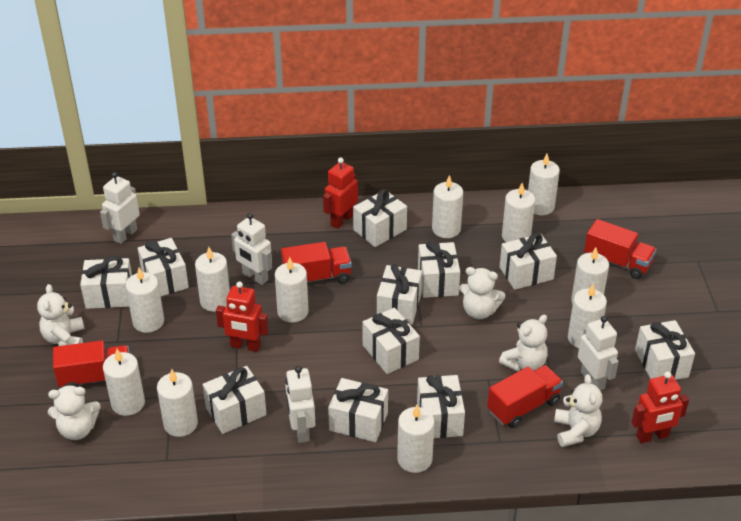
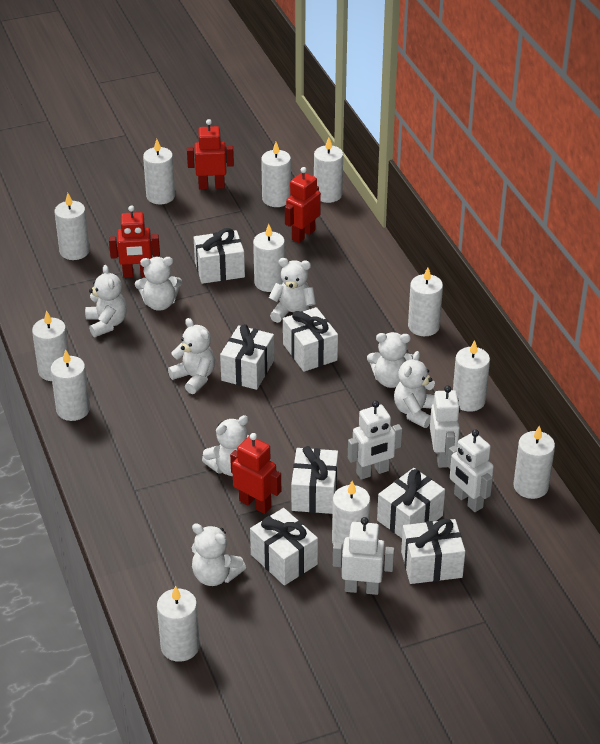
red robot: [216,281,269,352] [323,158,358,229] [631,371,689,443] = 3 -> [109,205,160,278] [187,119,234,189] [230,433,281,514] [285,167,321,243] = 4
red truck: [53,340,129,387] [281,242,352,283] [487,365,563,428] [584,219,656,279] = 4 -> none = 0
white candle: [103,349,145,416] [126,268,164,333] [157,369,198,437] [195,247,230,312] [275,257,309,323] [397,405,435,473] [432,175,463,238] [502,183,535,242] [528,154,560,215] [568,284,607,348] [571,248,609,304] = 11 -> [32,310,70,381] [51,349,90,421] [54,193,90,260] [143,139,175,204] [157,585,200,662] [253,224,285,292] [261,142,291,207] [314,137,343,203] [332,481,370,553] [408,267,443,336] [453,340,490,412] [513,425,555,499] = 12
white gift: [80,256,132,309] [138,238,189,296] [203,366,267,434] [328,378,388,442] [353,189,407,247] [362,308,420,374] [377,264,422,325] [417,375,465,438] [418,241,460,298] [500,233,557,290] [635,320,695,380] = 11 -> [194,228,245,284] [220,324,274,390] [250,508,318,586] [283,307,338,372] [291,446,338,514] [377,468,445,538] [401,519,465,584] = 7
white teddy bear: [37,284,85,346] [48,385,101,440] [459,267,505,320] [499,314,548,372] [554,374,602,447] = 5 -> [85,265,127,337] [135,257,182,311] [168,318,215,394] [192,523,246,586] [202,415,249,476] [269,258,316,323] [367,332,413,388] [394,351,435,428] = 8

